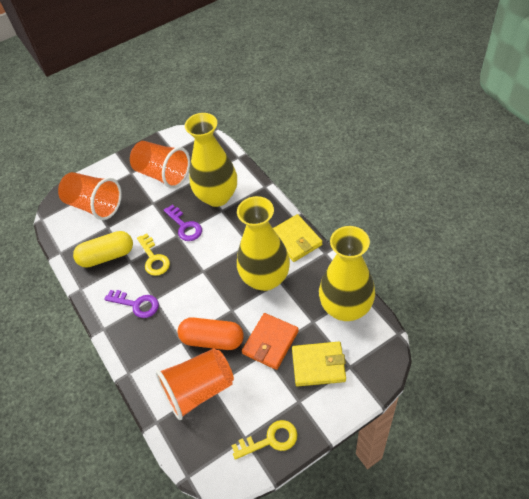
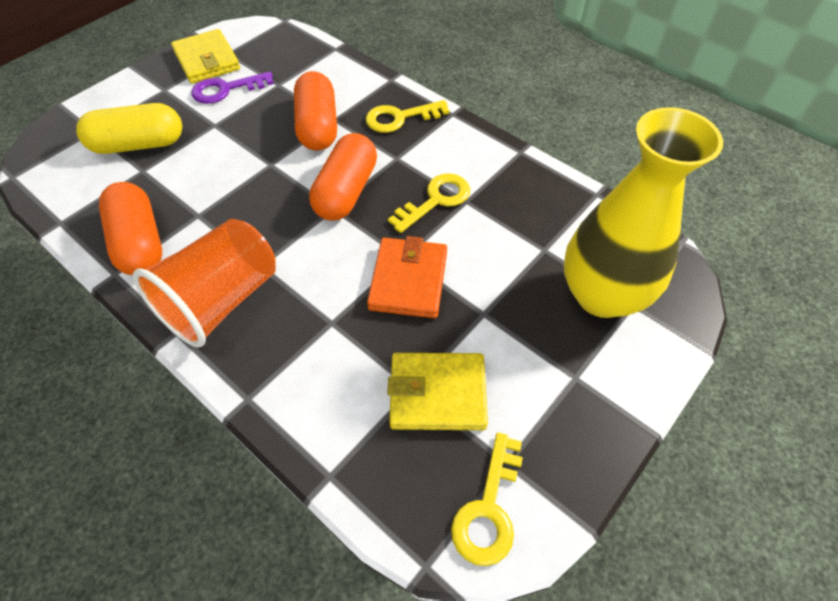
orange capsule: [178,317,244,350] = 1 -> [99,182,162,275] [294,71,337,150] [309,133,377,221] = 3
orange cup: [58,172,122,220] [130,141,190,189] [156,348,234,420] = 3 -> [133,219,276,347] = 1
purple key: [104,290,159,318] [163,205,202,241] = 2 -> [191,71,274,104] = 1
yellow key: [137,233,170,276] [231,420,297,460] = 2 -> [366,100,449,133] [388,173,470,233] [451,433,523,566] = 3
yellow vase: [185,113,237,207] [237,196,290,291] [319,226,375,321] = 3 -> [564,107,723,318] = 1

